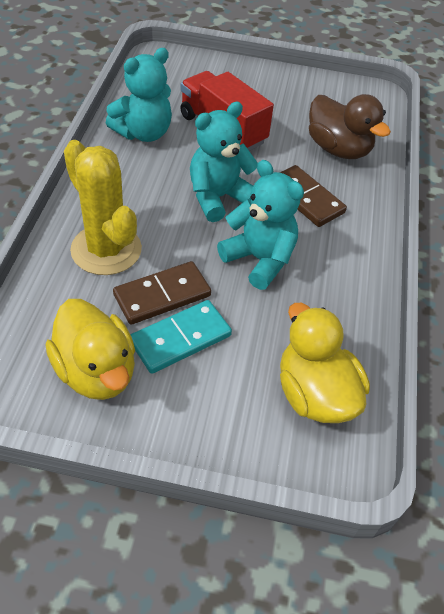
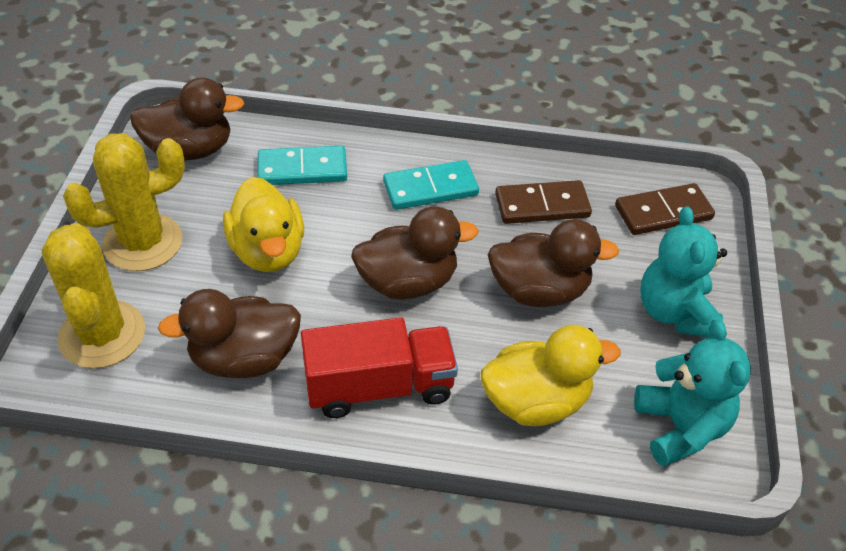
brown duck: [309,94,391,159] = 1 -> [130,77,244,161] [158,289,301,378] [351,207,479,300] [488,219,619,307] = 4
turquoise domino: [130,300,232,374] = 1 -> [258,146,347,185] [383,160,479,210] = 2
turquoise teddy bear: [106,48,172,142] [190,102,258,222] [217,160,304,290] = 3 -> [634,319,751,467] [640,207,727,338] = 2
yellow cactus: [64,140,142,275] = 1 -> [42,223,145,369] [63,133,185,271] = 2

